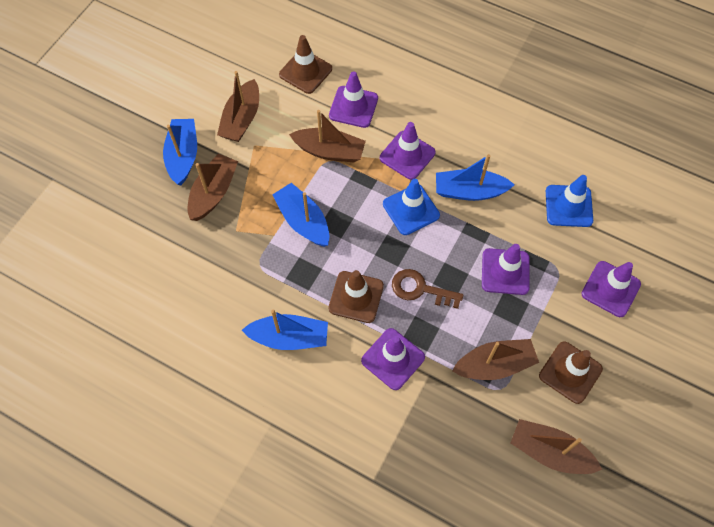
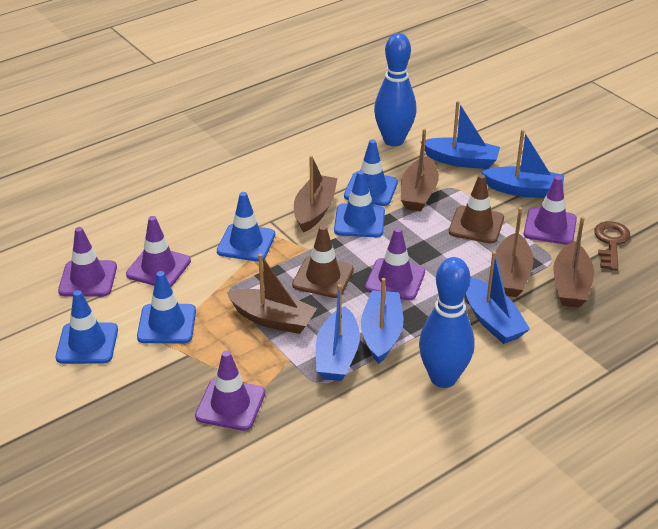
blue boat: [163,119,197,186] [242,310,328,350] [272,183,330,247] [436,154,515,201] = 4 -> [316,284,360,381] [361,278,403,364] [421,101,500,169] [466,251,530,344] [482,130,564,198] = 5
blue bowling pin: none = 0 -> [374,33,417,146] [419,257,475,388] = 2
blue traffic cone: [383,179,440,235] [546,175,593,227] = 2 -> [56,290,118,364] [137,271,196,343] [217,192,275,262] [334,170,385,237] [344,139,398,206] = 5
brown traffic cone: [279,35,332,94] [329,270,384,323] [539,341,603,404] = 3 -> [292,225,354,298] [449,174,504,244] = 2

